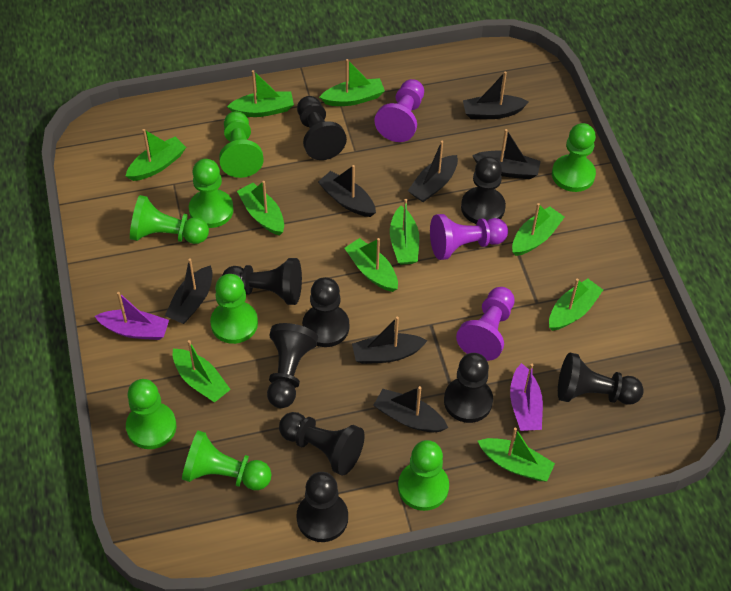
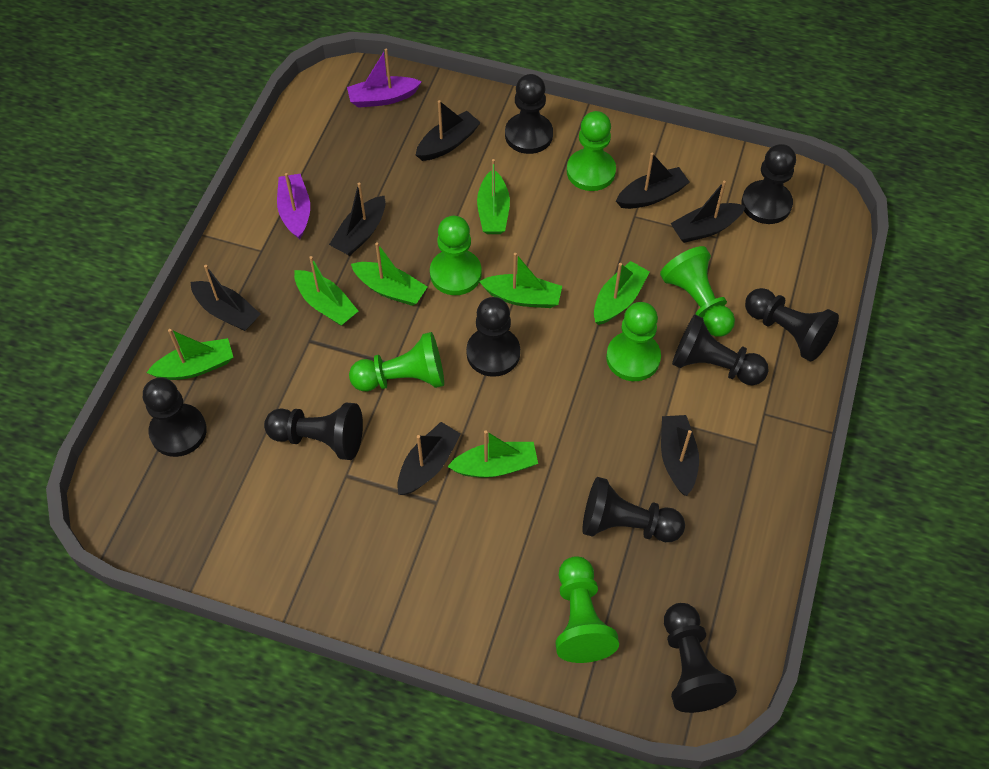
green boat: [126,129,186,181] [173,340,231,403] [227,70,294,117] [237,181,284,236] [320,59,385,106] [344,238,398,292] [390,199,419,264] [478,427,555,481] [512,203,564,256] [549,278,603,331] = 10 -> [147,329,233,380] [294,256,358,326] [351,242,427,306] [447,430,538,478] [477,159,510,234] [479,253,562,308] [594,261,650,325] = 7
green pawn: [126,379,176,449] [130,195,209,244] [182,431,271,490] [189,159,234,228] [210,274,258,344] [219,111,264,178] [398,440,449,511] [552,123,596,192] = 8 -> [349,332,444,391] [430,216,482,295] [556,557,619,663] [567,111,616,191] [606,302,661,381] [660,246,735,337] = 6
purple pawn: [374,79,424,142] [430,214,508,260] [456,287,515,361] = 3 -> none = 0

